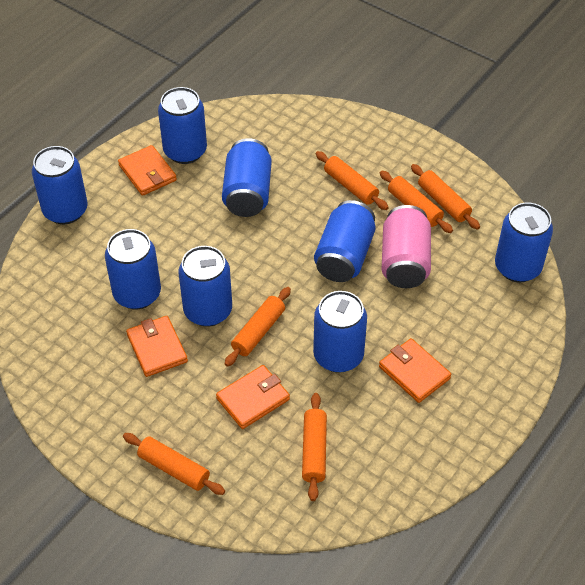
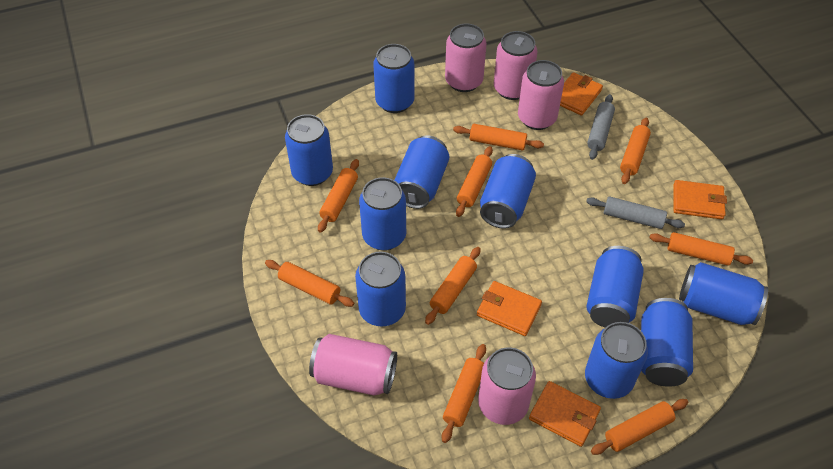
blue can: [32,146,88,224] [105,229,161,309] [158,87,207,164] [179,246,232,327] [222,138,272,217] [313,291,367,373] [314,200,376,282] [495,203,553,282] = 8 -> [285,114,333,186] [355,252,406,326] [359,177,406,251] [373,44,414,113] [394,135,449,209] [480,154,536,228] [585,322,648,399] [586,246,644,328] [641,298,693,387] [679,262,768,325] = 10
grey rolling pin: none = 0 -> [586,196,685,229] [587,94,615,160] = 2
orange rolling pin: [123,433,225,495] [225,287,291,367] [302,393,327,501] [316,151,389,210] [380,171,453,233] [411,164,480,230] = 6 -> [265,260,354,307] [318,159,359,233] [425,247,481,325] [442,344,486,443] [453,124,544,151] [456,146,493,217] [591,399,688,455] [620,118,651,184] [649,232,753,266] = 9
pink can: [382,205,431,288] = 1 -> [309,334,397,396] [445,24,486,92] [478,347,536,425] [494,31,537,100] [518,60,564,130] = 5

